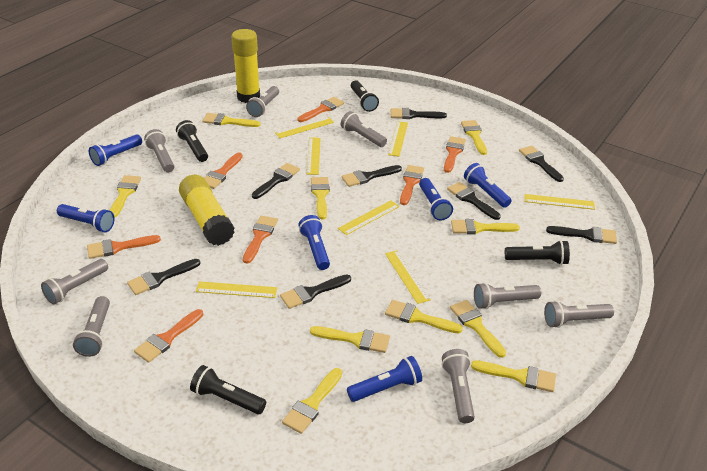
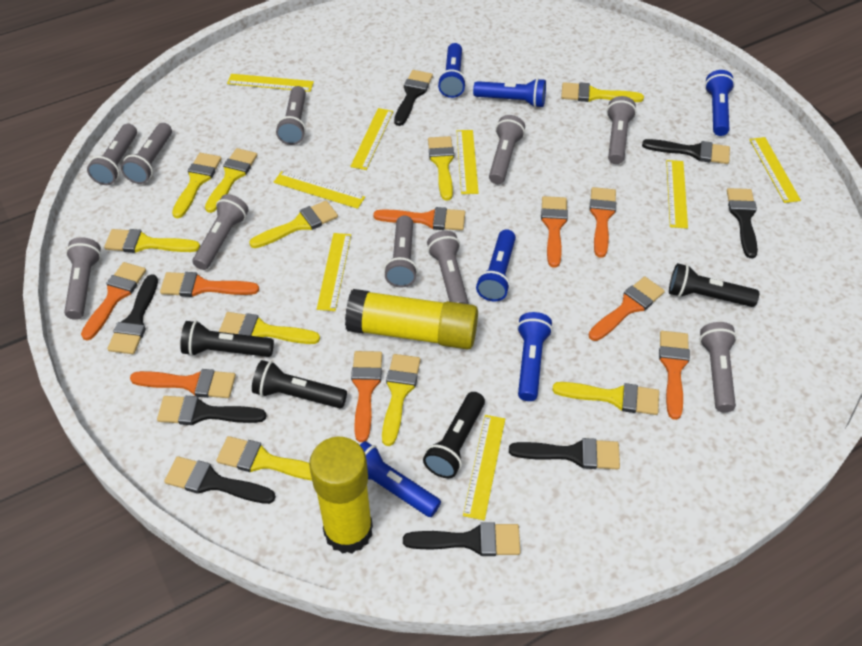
grey flashlight: [41,259,108,305] [73,296,110,357] [144,129,175,172] [246,86,279,117] [341,111,387,147] [442,349,475,423] [474,282,541,309] [544,300,614,328] = 8 -> [64,237,101,320] [87,123,137,185] [121,123,172,184] [193,194,248,270] [276,86,306,145] [384,216,418,287] [427,231,469,304] [489,115,525,184] [607,96,636,164] [699,322,737,412] = 10
orange brush: [87,235,161,259] [134,309,203,363] [204,153,243,189] [243,216,278,264] [297,97,344,122] [400,165,424,205] [444,136,466,173] = 7 -> [81,262,146,340] [130,369,236,398] [160,272,259,297] [351,351,382,442] [373,207,465,231] [541,196,568,268] [589,187,616,258] [589,276,665,341] [659,331,690,420] = 9
yellow ruler: [196,281,277,298] [275,117,334,138] [307,138,321,175] [338,200,399,235] [385,250,431,304] [388,121,408,157] [525,194,595,210] = 7 -> [227,74,314,92] [273,171,365,209] [317,233,351,311] [350,108,393,170] [457,130,479,194] [463,415,505,520] [666,160,688,229] [749,137,801,203] = 8

